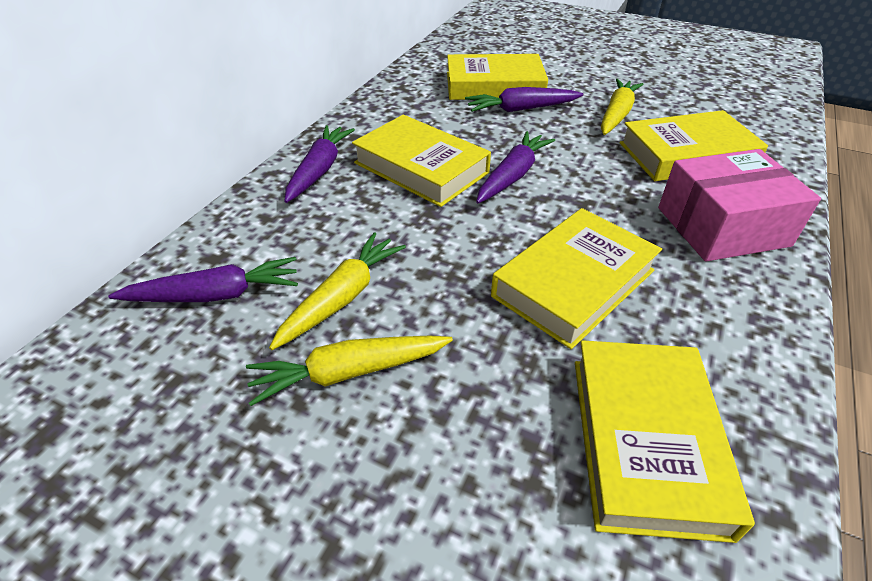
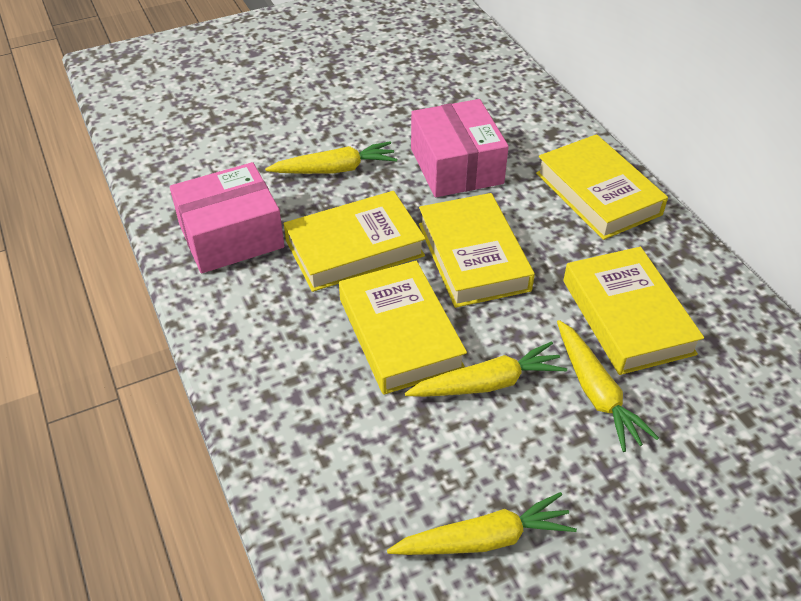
pink box: [658,149,821,261] = 1 -> [170,162,285,273] [411,99,509,197] = 2
purple carrot: [108,257,298,302] [284,125,355,203] [465,87,583,112] [476,131,555,203] = 4 -> none = 0
yellow carrot: [246,336,453,406] [269,232,406,350] [601,79,644,135] = 3 -> [265,141,397,174] [387,492,577,555] [405,341,567,397] [557,320,659,452] = 4

